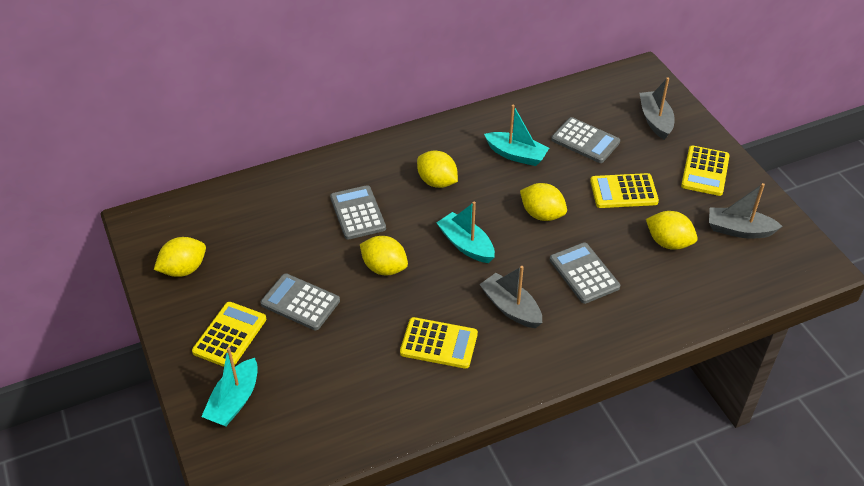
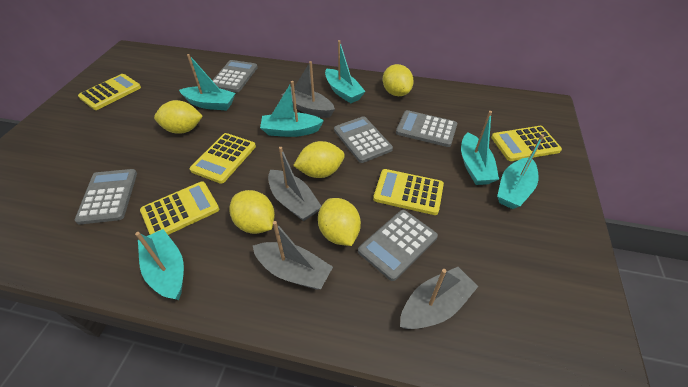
grey boat: [479,266,542,328] [639,77,675,140] [709,183,782,239] = 3 -> [253,221,333,290] [268,147,321,221] [282,61,335,118] [400,267,478,329] = 4
grey calculator: [260,273,340,330] [330,185,386,240] [550,243,620,304] [551,117,620,163] = 4 -> [75,169,137,224] [212,60,258,92] [334,116,393,163] [358,210,438,281] [396,110,457,147] = 5
turquoise boat: [201,347,258,426] [436,202,495,263] [484,105,549,166] = 3 -> [135,229,184,300] [179,54,235,110] [260,81,324,137] [325,40,366,103] [461,111,499,185] [497,134,544,209] = 6
yellow calculator: [192,302,266,367] [400,317,478,369] [590,173,659,208] [681,145,730,196] = 4 -> [78,74,141,110] [140,182,219,235] [190,133,256,184] [373,169,444,215] [491,126,562,161] = 5

